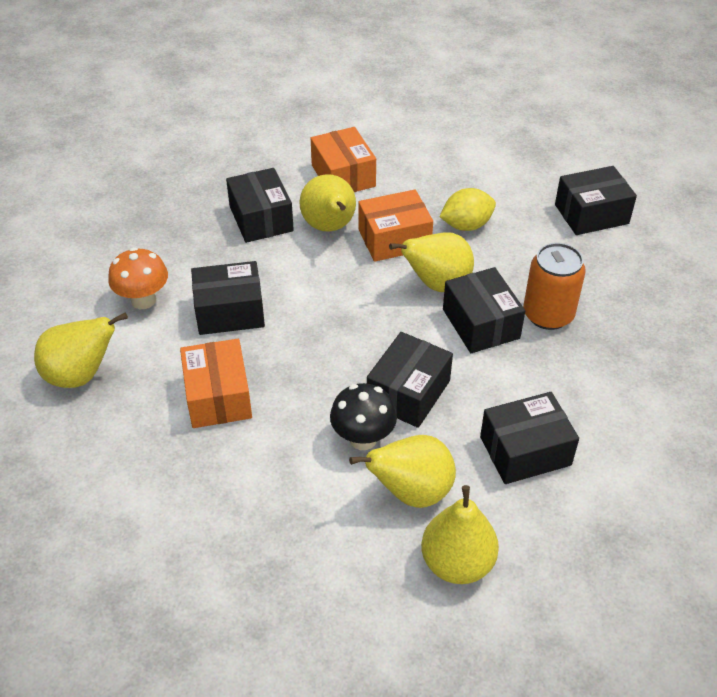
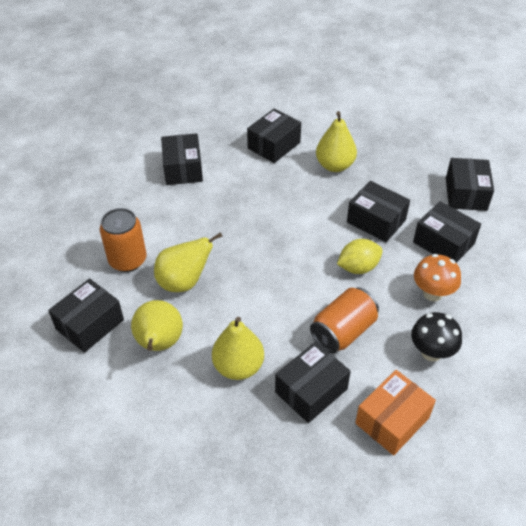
black box: [191,261,265,335] [226,168,294,243] [367,332,453,428] [443,267,525,353] [480,392,579,484] [555,166,637,235] = 6 -> [48,279,124,353] [161,133,203,185] [247,109,301,163] [275,342,351,423] [347,181,410,242] [413,201,481,263] [446,158,494,211] = 7
orange box: [180,339,252,428] [311,127,376,192] [358,190,433,262] = 3 -> [355,370,436,455] = 1
orange can: [523,243,586,330] = 1 -> [100,208,146,272] [310,288,379,353] = 2
yellow pear: [34,313,128,388] [299,174,356,231] [349,435,456,508] [389,232,474,292] [421,485,499,584] = 5 -> [131,300,183,351] [154,232,223,292] [212,317,264,380] [316,111,357,172] = 4

